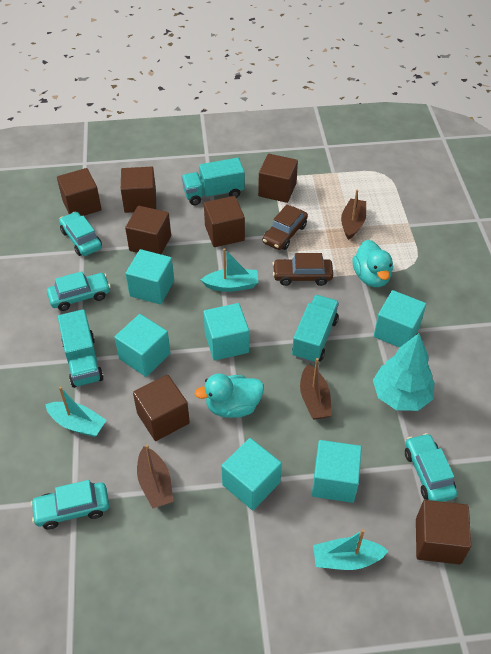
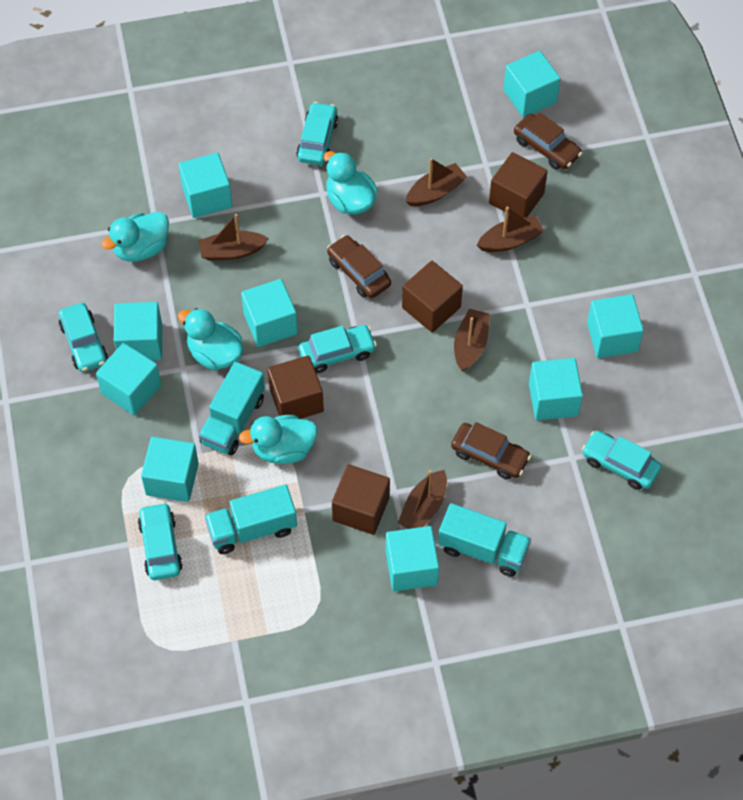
brown boat: [137,444,173,508] [300,358,332,420] [341,190,366,240] = 3 -> [199,214,269,261] [398,470,447,529] [405,158,467,206] [454,309,490,372] [477,207,544,252] = 5
brown car: [263,204,308,250] [272,253,333,286] = 2 -> [327,235,391,299] [451,422,531,480] [514,113,582,170] = 3
brown cube: [57,168,102,216] [121,167,156,213] [125,206,171,254] [133,375,190,441] [204,196,245,247] [258,154,298,203] [416,500,471,565] = 7 -> [267,355,324,419] [332,464,390,535] [402,261,463,333] [489,152,548,218] = 4
turquoise boat: [45,387,107,437] [201,248,259,292] [313,529,388,570] = 3 -> none = 0
turquoise car: [31,480,109,529] [47,271,111,311] [59,212,102,256] [405,433,457,502] = 4 -> [59,303,108,372] [138,502,183,580] [296,102,338,165] [298,325,377,373] [582,431,661,490] = 5
turquoise cube: [114,314,170,377] [125,249,174,305] [203,303,249,361] [221,438,282,510] [312,440,362,503] [374,290,426,348] = 6 -> [96,343,161,415] [114,302,162,360] [141,437,199,502] [179,153,232,218] [241,279,298,347] [386,526,439,591] [503,51,560,117] [529,358,583,420] [587,294,644,358] = 9
turquoise duck: [194,373,264,418] [352,240,393,287] = 2 -> [101,212,169,261] [178,308,243,370] [239,415,318,464] [324,151,378,215] = 4
turquoise tree: [373,333,435,411] = 1 -> none = 0

